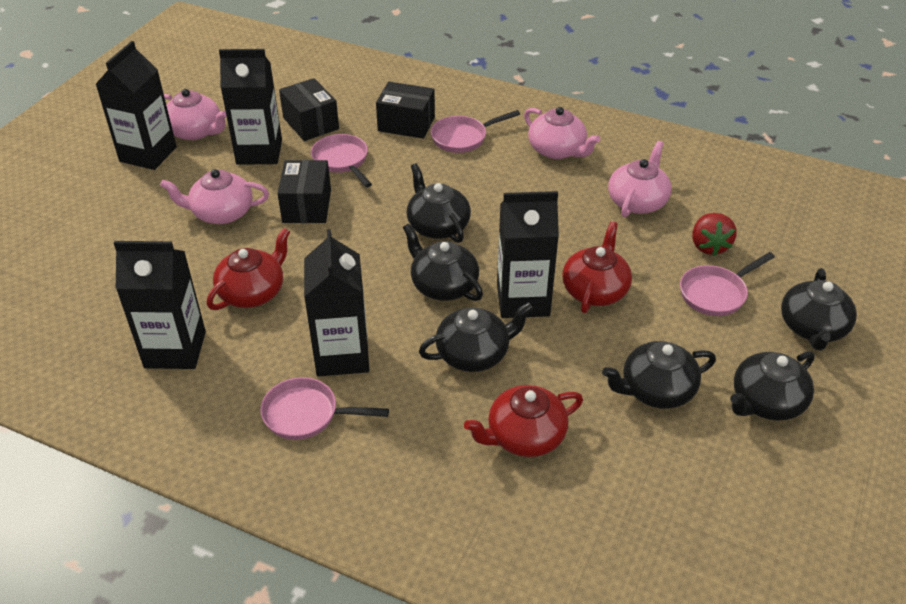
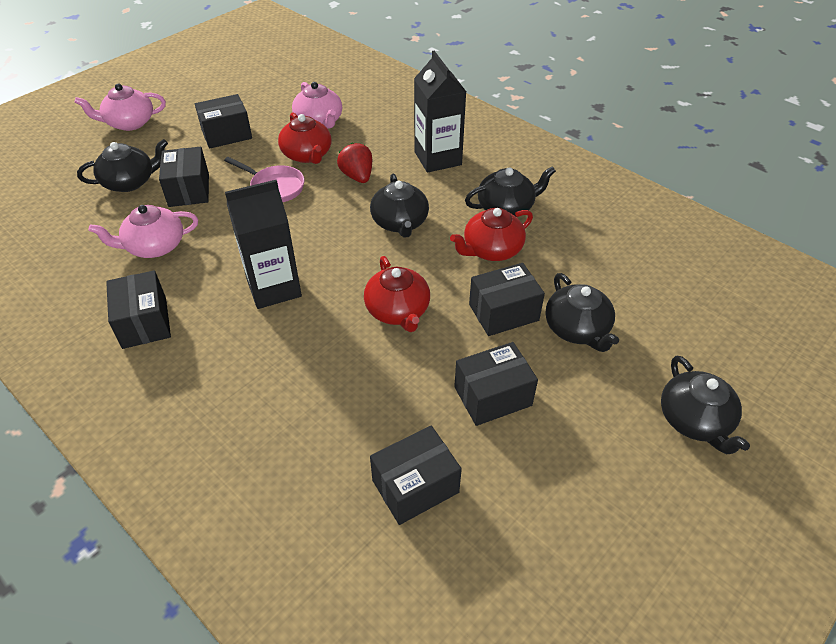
black box: [277,160,331,223] [279,78,339,141] [376,82,435,139] = 3 -> [106,270,171,349] [159,147,209,207] [195,94,252,149] [370,425,462,525] [454,342,538,426] [469,263,545,336] = 6
black carton: [95,41,177,170] [114,241,206,369] [219,49,282,165] [304,229,369,376] [497,191,559,318] = 5 -> [225,180,302,309] [414,51,466,173] = 2
black teapot: [403,224,483,301] [406,163,471,243] [419,302,533,372] [602,341,716,409] [730,351,815,420] [781,268,857,351] = 6 -> [77,139,168,192] [370,173,429,238] [465,166,556,216] [546,273,619,352] [661,355,750,454] = 5
pink pan: [261,377,389,440] [311,134,372,187] [431,110,520,153] [680,252,775,316] = 4 -> [224,157,304,202] = 1
pink teapot: [160,169,269,224] [164,89,227,140] [524,107,600,159] [608,141,671,217] = 4 -> [75,84,166,131] [88,205,198,258] [292,82,342,129] = 3

